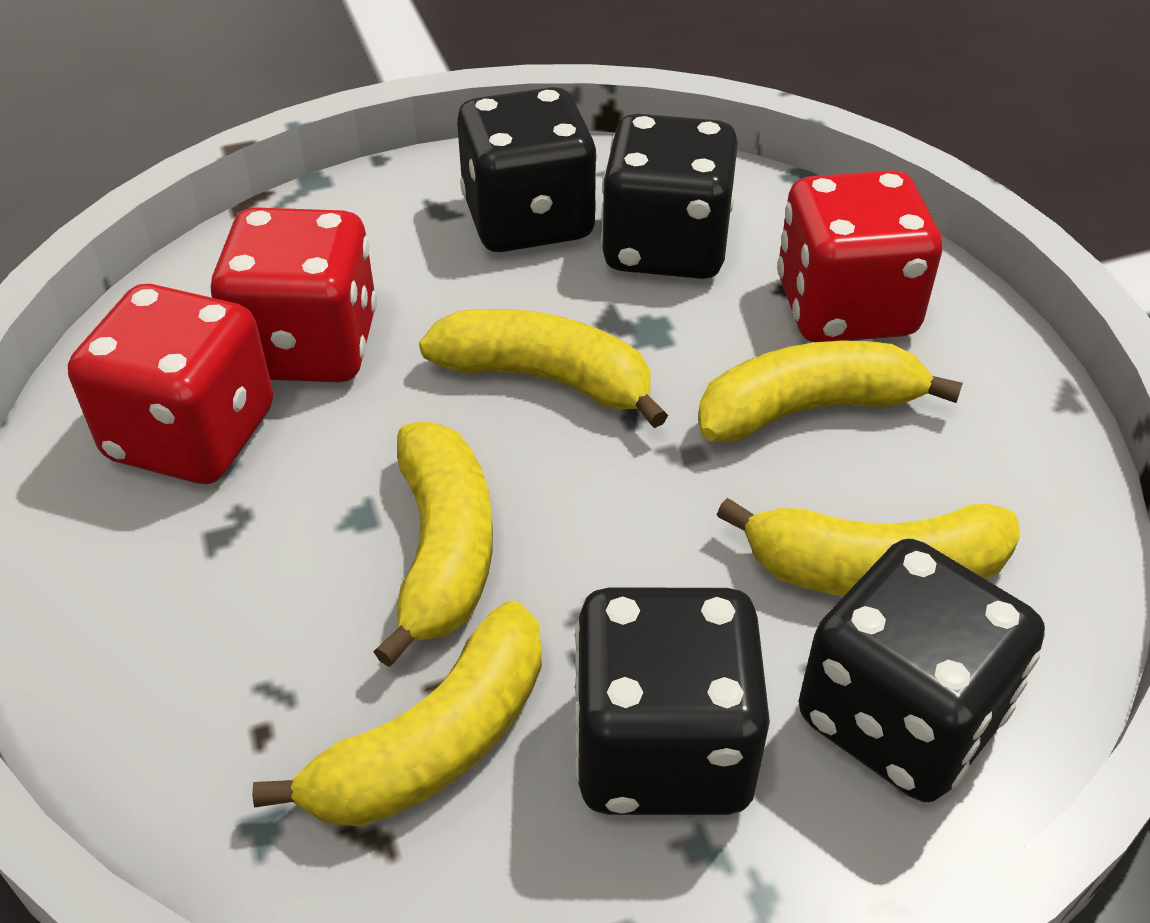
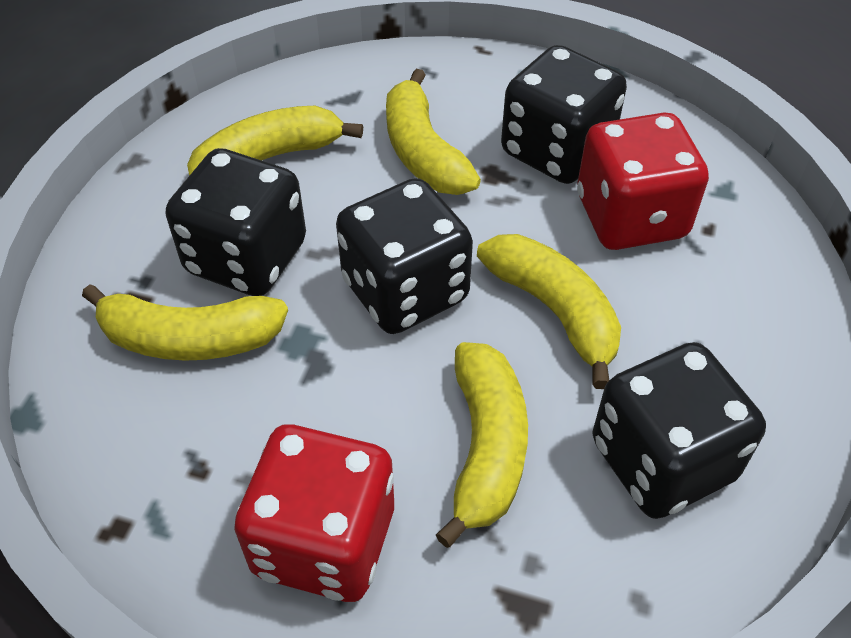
red dice: [68,284,273,484] [210,207,377,382] [777,170,942,342] = 3 -> [234,424,394,602] [577,113,709,250] = 2

